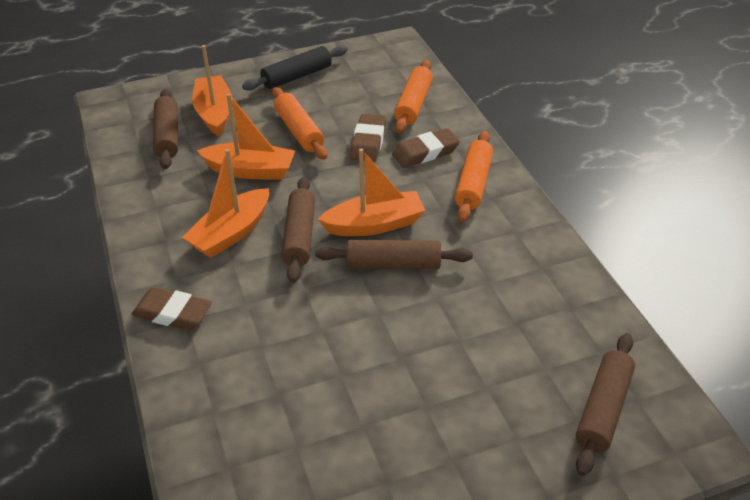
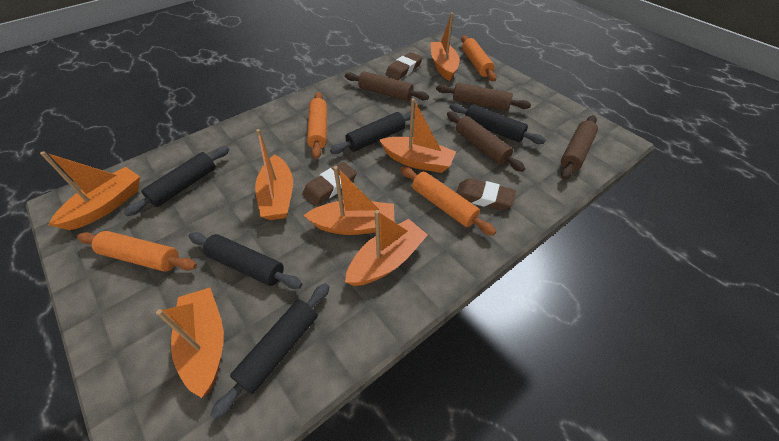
black rolling pin: [242,45,348,91] = 1 -> [123,146,229,216] [189,232,302,289] [211,283,329,420] [330,111,415,154] [450,103,545,144] = 5
orange boat: [182,149,269,258] [192,45,233,136] [197,93,295,179] [318,148,425,236] = 4 -> [40,151,140,230] [156,288,224,398] [255,129,293,220] [304,166,394,235] [345,210,428,286] [380,98,456,173] [431,12,459,81] = 7
orange rolling pin: [272,87,327,160] [394,60,433,133] [455,131,493,222] = 3 -> [77,231,197,272] [307,92,327,159] [400,166,496,236] [461,35,496,81] = 4

